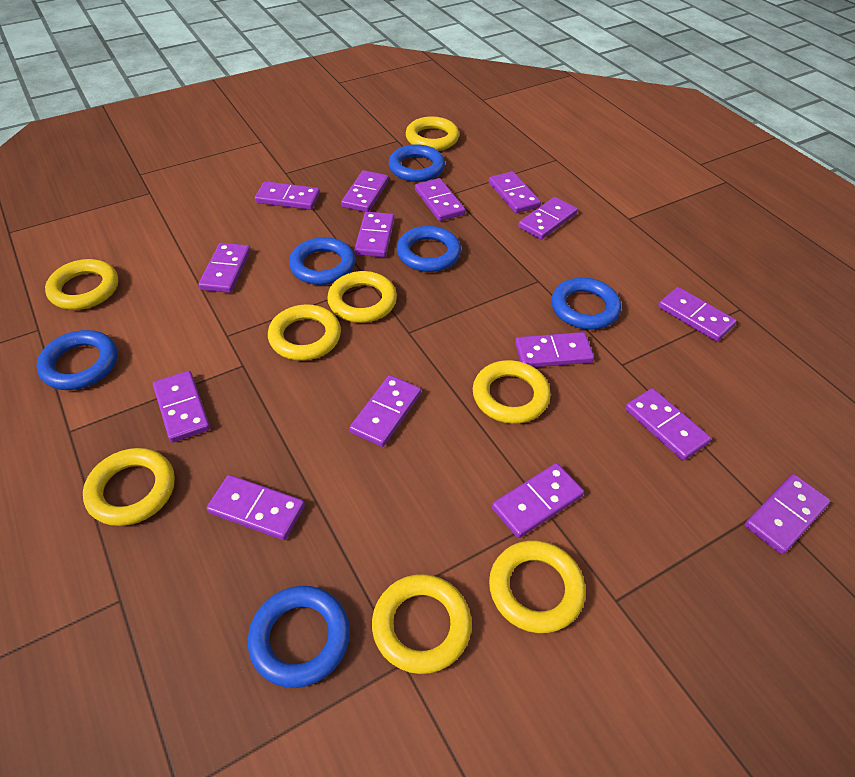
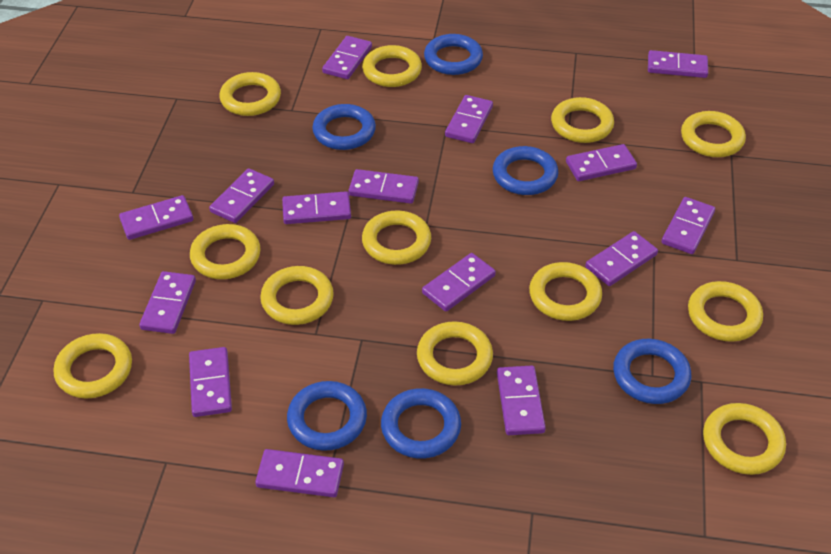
yellow ring: [45,259,118,310] [83,448,175,526] [268,304,341,361] [327,271,397,323] [372,574,472,674] [406,116,459,151] [473,360,551,424] [489,540,586,633] = 8 -> [54,333,132,398] [190,224,261,279] [219,72,281,116] [260,266,334,325] [362,45,422,87] [362,211,431,265] [417,321,493,386] [529,262,602,321] [551,97,614,143] [681,111,746,157] [688,281,763,342] [703,403,786,475] = 12

